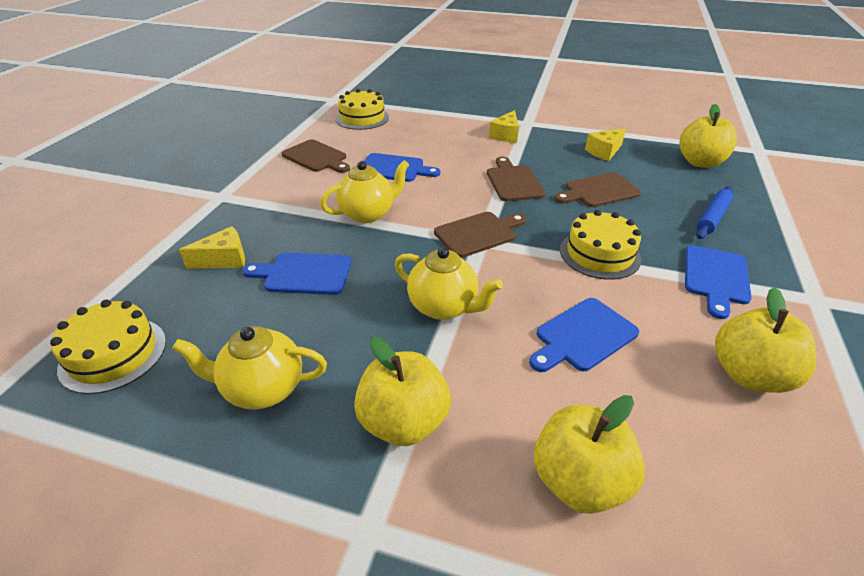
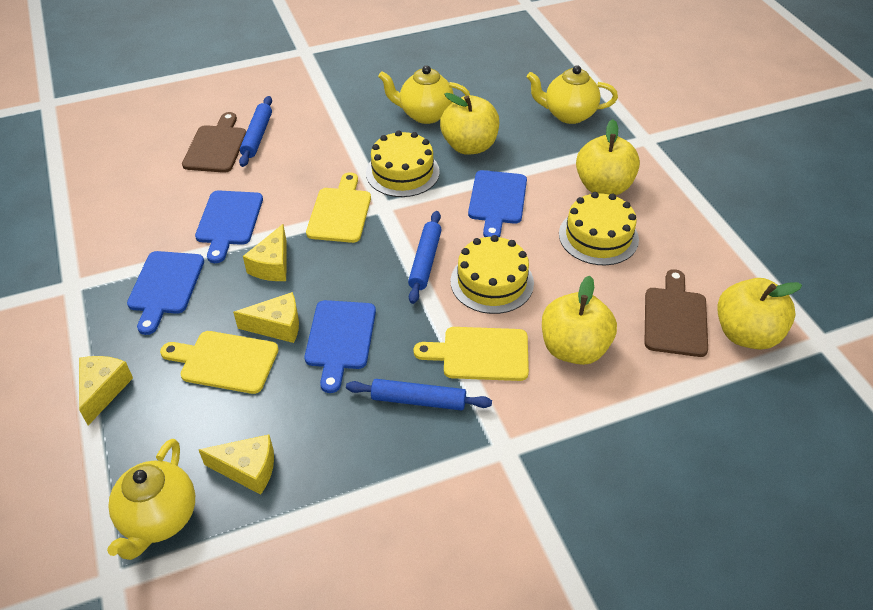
blue rolling pin: [696,186,733,239] = 1 -> [239,96,272,167] [346,379,492,411] [408,211,442,304] = 3
brown cutting board: [282,139,350,173] [434,212,526,258] [487,157,546,201] [554,172,641,207] = 4 -> [182,112,246,173] [645,269,708,357] = 2
yellow cheese: [179,226,245,269] [489,110,519,143] [585,128,626,161] = 3 -> [79,356,133,425] [199,434,274,495] [233,292,299,343] [243,224,287,281] = 4
yellow cutting board: none = 0 -> [160,331,279,394] [306,172,371,243] [413,327,529,381] = 3

